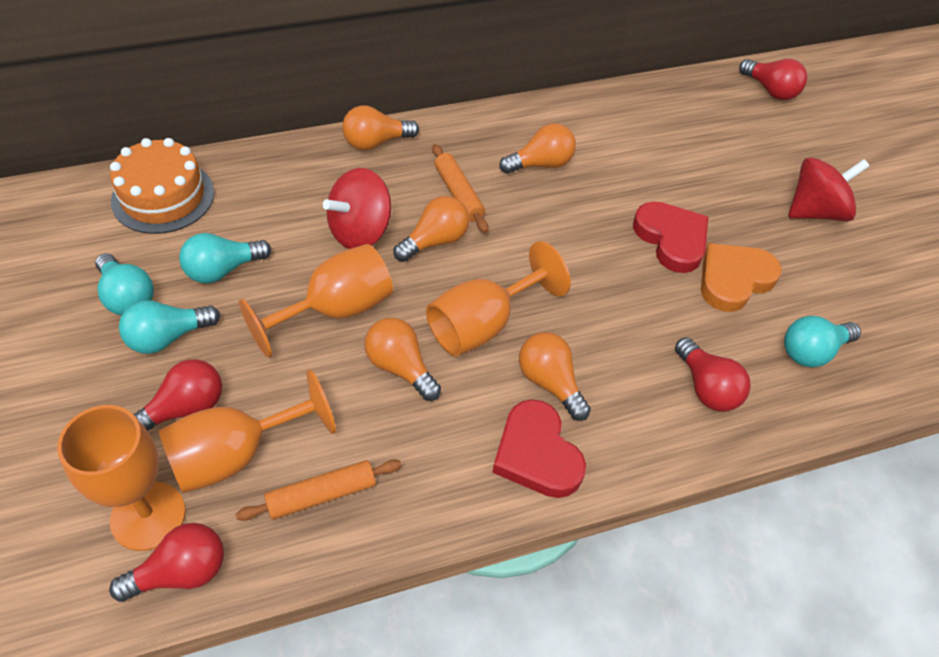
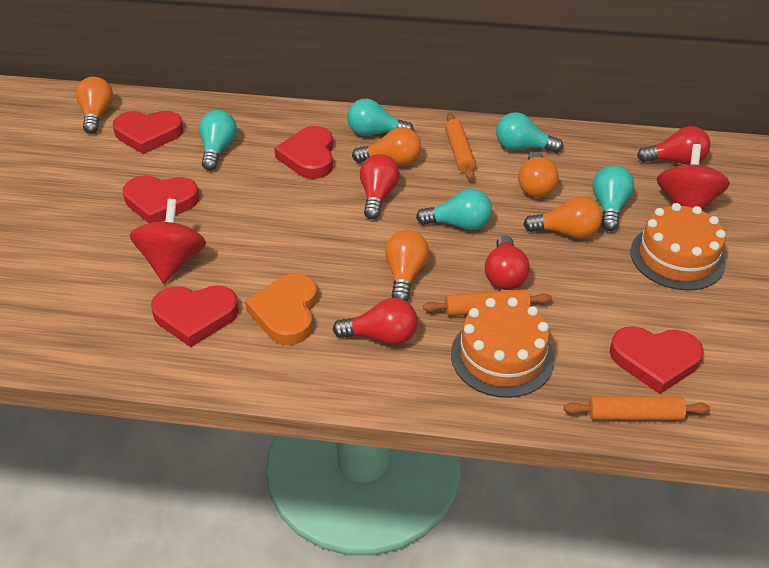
orange cake: [110,138,214,234] = 1 -> [451,297,555,398] [630,203,726,290] = 2
orange goblet: [57,405,186,551] [159,369,336,493] [239,244,393,358] [426,241,571,356] = 4 -> none = 0
orange rolling pin: [236,459,402,521] [432,144,488,233] = 2 -> [423,289,552,316] [445,113,476,180] [564,396,710,420] = 3
red heart: [492,399,586,498] [633,201,708,273] = 2 -> [113,111,184,154] [123,175,199,223] [151,285,239,347] [274,126,333,179] [610,326,704,394] = 5
turquoise light bulb: [95,253,154,316] [119,300,220,354] [179,233,271,283] [784,316,861,367] = 4 -> [199,110,237,170] [347,99,414,136] [416,188,492,230] [496,112,563,153] [592,165,634,231] = 5

